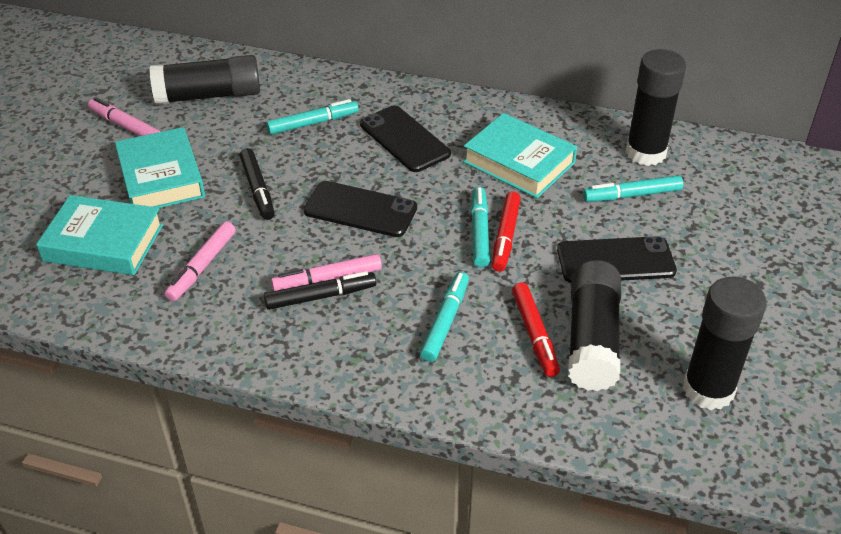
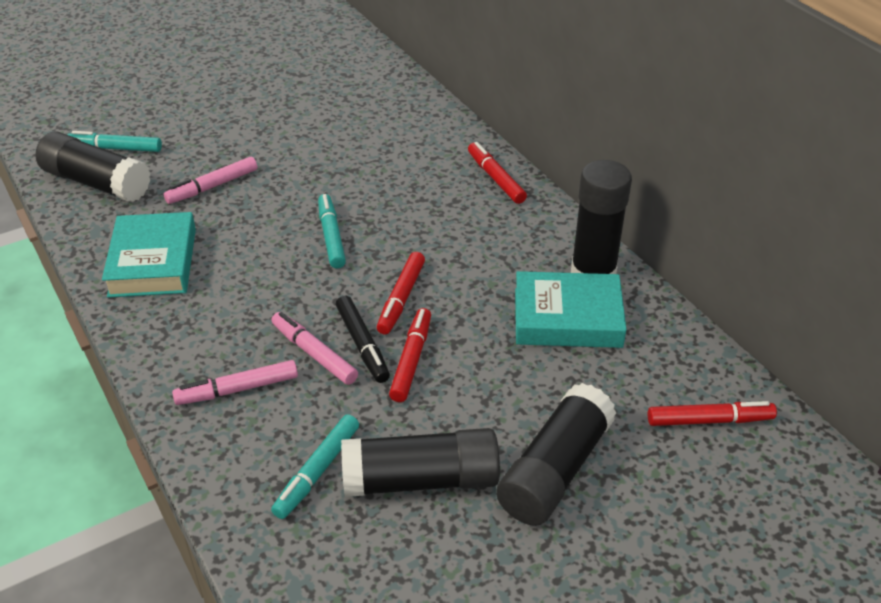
black marker: [240,148,275,220] [264,271,377,310] = 2 -> [336,295,390,383] = 1
black phone: [303,181,417,237] [360,105,451,172] [557,236,677,283] = 3 -> none = 0
red marker: [492,191,521,272] [512,282,560,377] = 2 -> [377,252,425,335] [389,308,431,402] [468,142,527,204] [648,401,777,426] = 4
turquoise book: [36,195,163,275] [115,127,205,208] [463,113,577,198] = 3 -> [102,212,196,298] [515,271,627,348] = 2
turquoise marker: [266,99,359,135] [420,272,469,362] [471,187,490,268] [583,175,684,202] = 4 -> [68,131,162,152] [271,414,359,519] [318,194,346,268] = 3

